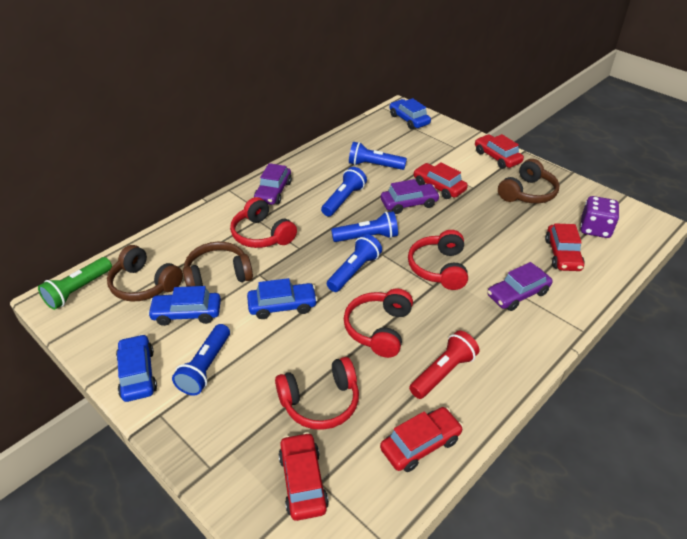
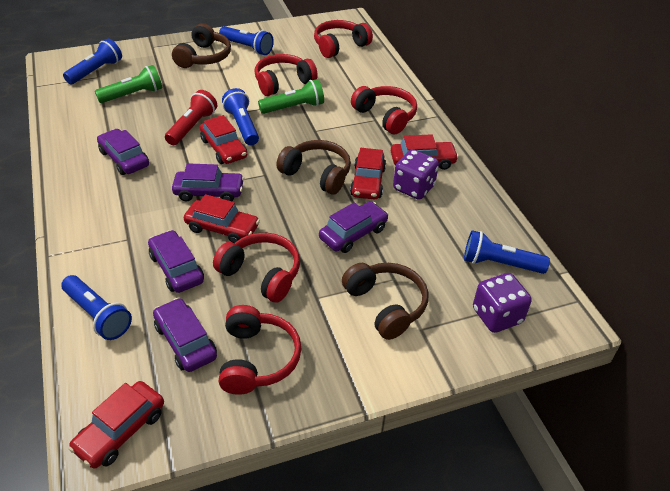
blue car: [116,334,157,402] [148,286,221,326] [247,278,318,319] [389,98,431,129] = 4 -> none = 0
green flashlight: [38,257,112,310] = 1 -> [95,65,162,103] [258,79,324,114] = 2
purple car: [254,163,292,205] [381,179,440,214] [487,262,553,311] = 3 -> [97,129,149,175] [148,230,204,293] [153,298,217,372] [172,163,244,202] [319,201,389,253] = 5
purple dice: [580,196,619,238] = 1 -> [393,149,439,200] [473,273,532,333] = 2
red headphones: [230,197,297,248] [275,357,359,430] [344,288,413,358] [408,230,468,290] = 4 -> [213,233,300,303] [219,305,302,395] [255,54,318,96] [314,20,373,58] [351,86,417,134] = 5

